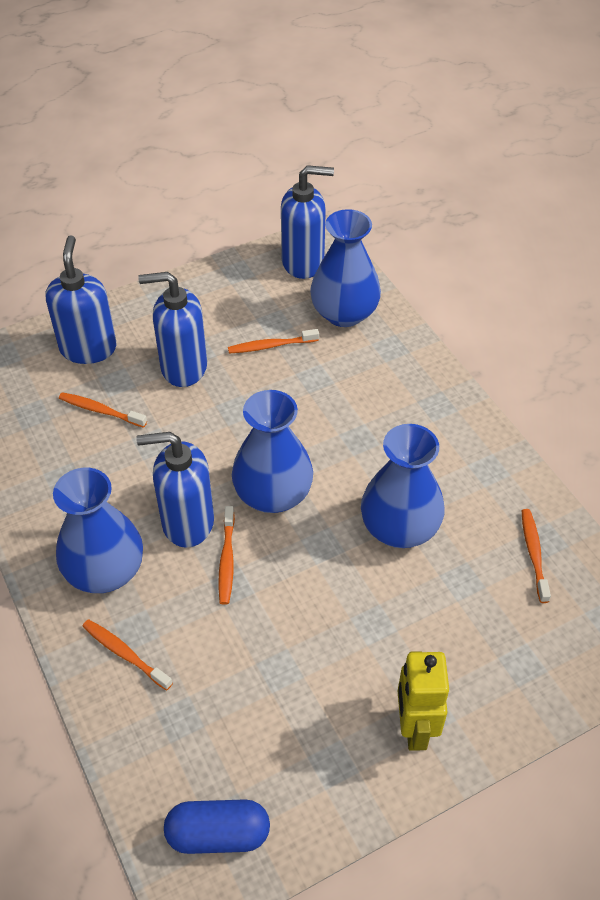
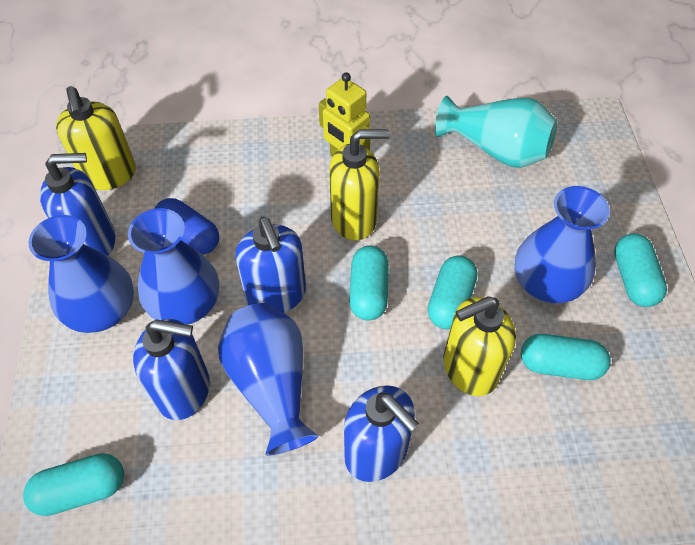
orange toothbrush: [59,392,147,428] [82,619,173,690] [218,506,235,605] [228,329,319,354] [521,509,551,603] = 5 -> none = 0
turquoise capsule: none = 0 -> [23,453,124,516] [349,245,389,320] [428,255,477,329] [521,334,611,380] [614,233,667,307] = 5
turquoise vase: none = 0 -> [435,96,557,168] = 1
yellow soap dispenser: none = 0 -> [56,86,136,190] [329,129,390,240] [443,296,516,396] = 3

